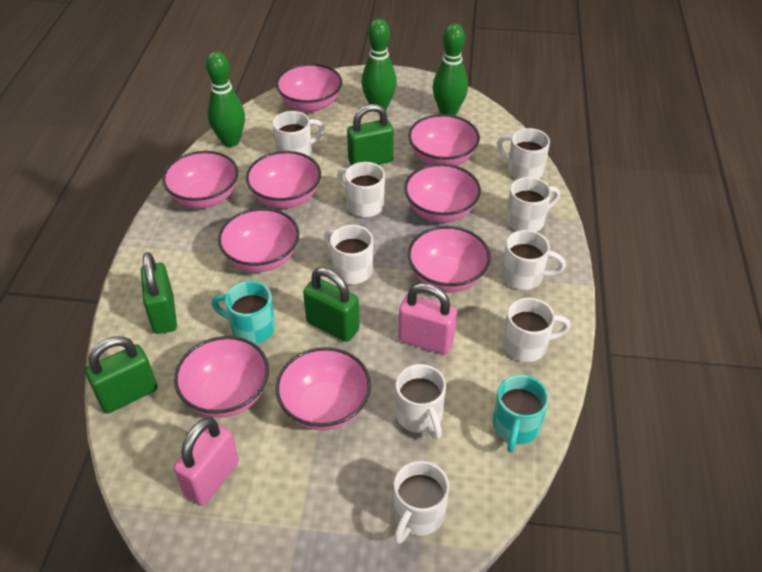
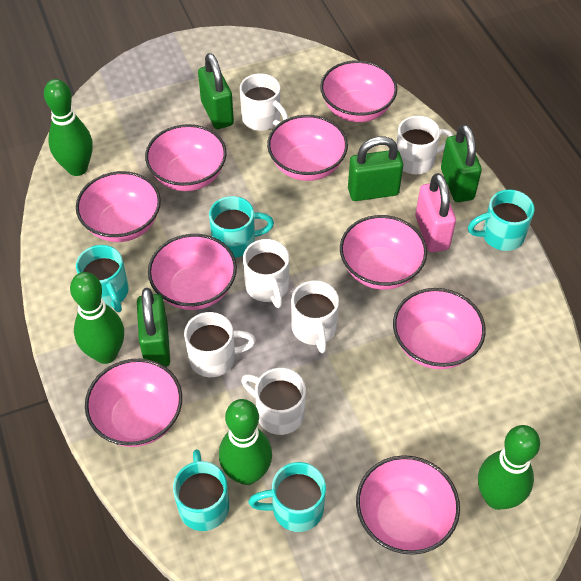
green bowling pin: [206,51,245,147] [361,19,397,110] [433,23,468,116] = 3 -> [44,79,93,176] [70,272,124,364] [219,399,272,485] [478,425,540,510] = 4
pink padlock: [174,417,239,506] [398,283,457,354] = 2 -> [415,173,456,252] = 1
turquoise mug: [212,281,275,344] [493,375,549,452] = 2 -> [76,245,129,312] [173,449,229,531] [209,196,274,258] [248,462,326,532] [468,189,534,251] = 5
white mug: [272,111,324,156] [324,225,373,284] [337,162,385,217] [393,461,449,544] [395,364,446,440] [497,128,550,179] [502,230,566,290] [503,298,571,362] [506,177,560,232] = 9 -> [184,312,256,377] [240,73,288,131] [241,368,306,435] [243,239,289,308] [291,280,339,353] [396,116,454,174] = 6

